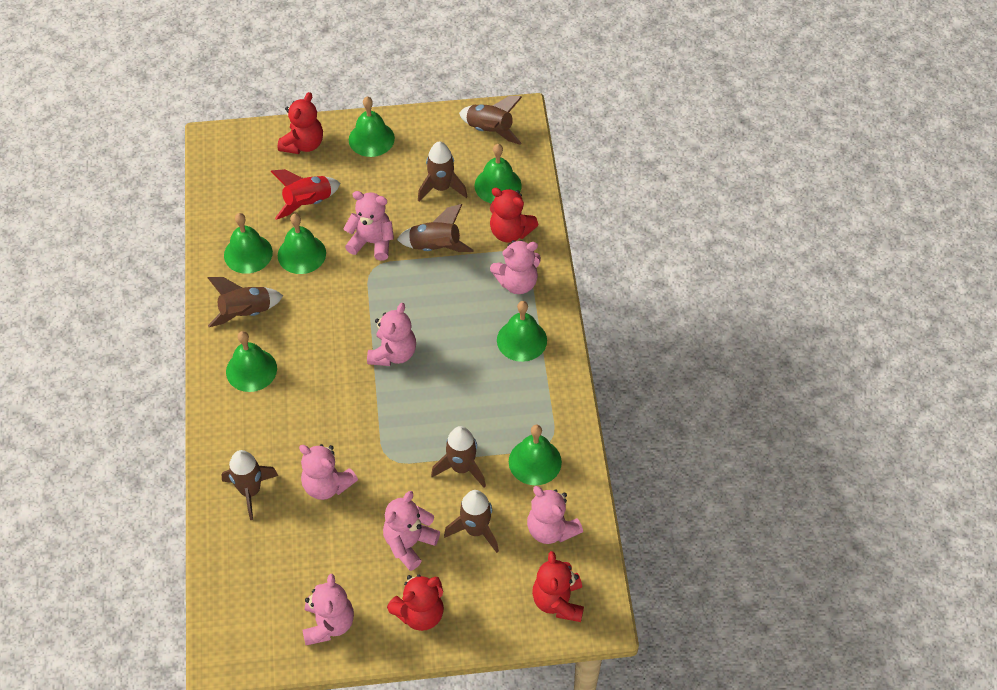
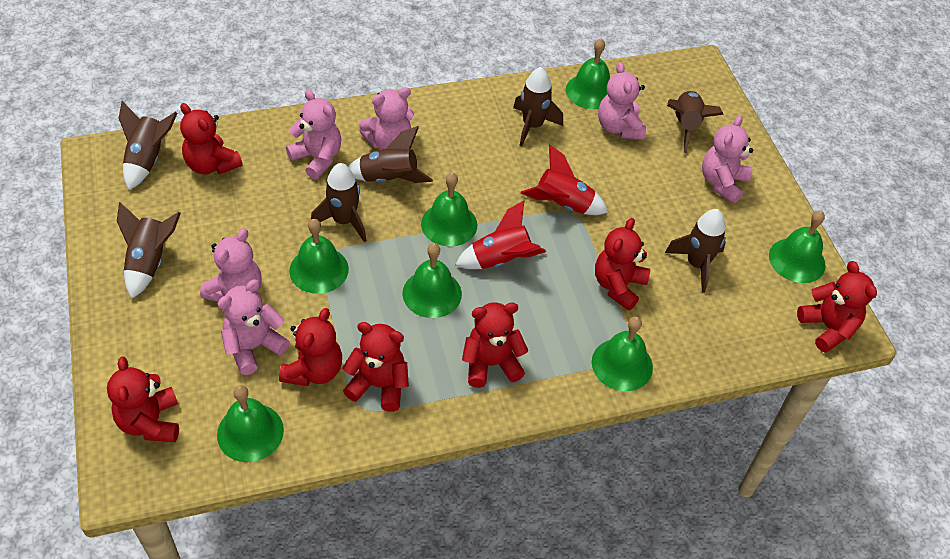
pink teddy bear: [299,444,358,500] [302,574,354,645] [344,191,394,261] [367,303,416,366] [383,491,440,571] [490,240,541,294] [527,486,583,544] = 7 -> [200,229,262,302] [218,280,290,375] [286,90,341,180] [359,87,414,150] [598,62,646,140] [702,115,753,204] = 6
red rocket: [271,169,340,220] = 1 -> [456,200,546,269] [521,145,608,215] = 2
red teddy bear: [278,92,323,154] [387,575,444,631] [490,188,539,243] [532,551,584,622] = 4 -> [107,357,179,442] [180,103,243,174] [279,308,342,386] [342,322,409,412] [462,302,528,388] [595,218,650,311] [797,261,877,353] = 7

